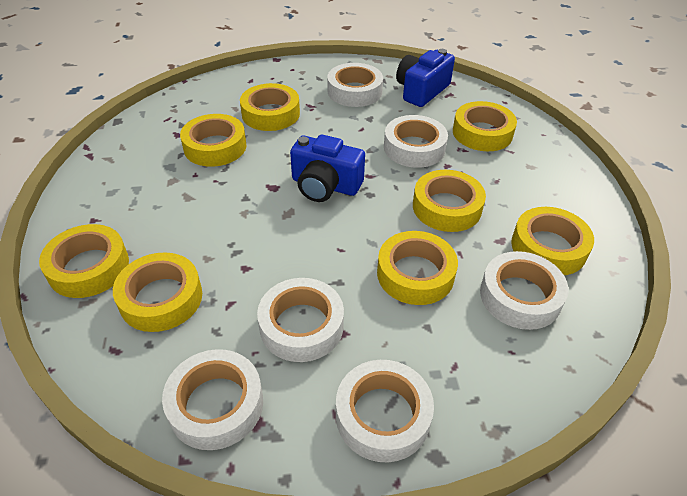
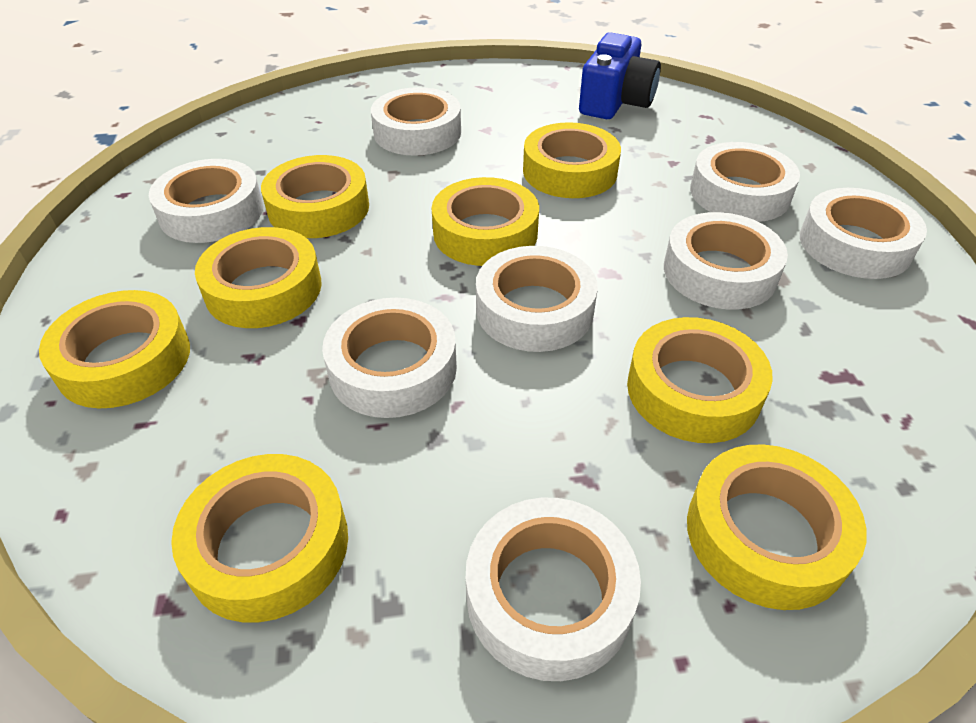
blue camera: [290,134,365,202] [396,49,455,107] = 2 -> [579,32,661,119] = 1
white tape: [162,349,263,450] [257,278,344,362] [327,63,383,107] [336,360,434,462] [384,115,448,168] [480,251,569,330] = 6 -> [149,159,264,243] [322,298,457,418] [371,87,461,156] [466,498,641,681] [476,246,598,352] [664,212,788,310] [690,142,800,222] [800,188,927,279] = 8

